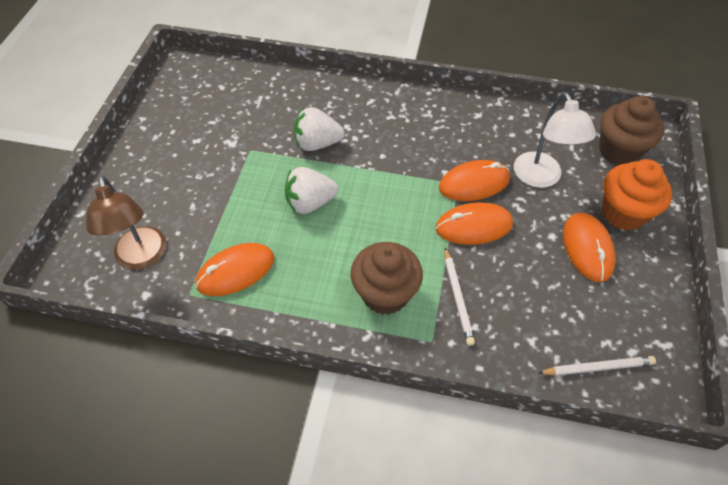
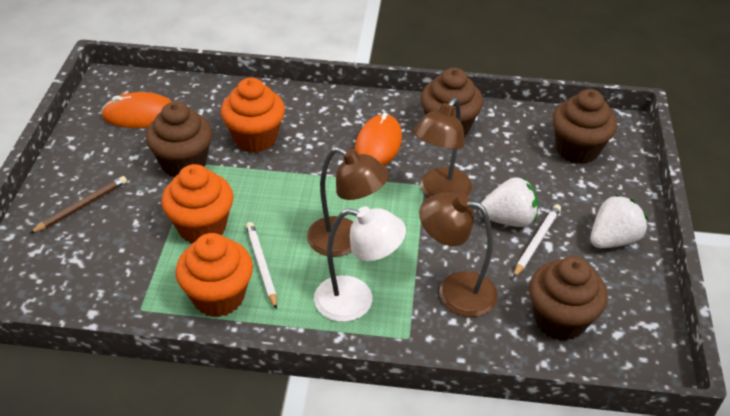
brown cupcake: [351,242,423,315] [599,96,664,165] = 2 -> [146,102,213,177] [420,68,483,138] [529,256,608,341] [552,89,617,164] = 4
brown lamp: [86,175,166,270] = 1 -> [307,147,389,257] [413,98,472,198] [419,192,498,317] = 3
brown pencil: none = 0 -> [29,176,127,234] = 1
orange cupcake: [602,159,672,230] = 1 -> [162,164,233,243] [175,233,253,317] [221,78,285,153] = 3
orange mouse: [196,243,274,296] [436,202,513,245] [439,160,510,201] [563,213,616,282] = 4 -> [101,92,172,128] [355,112,402,166] = 2

